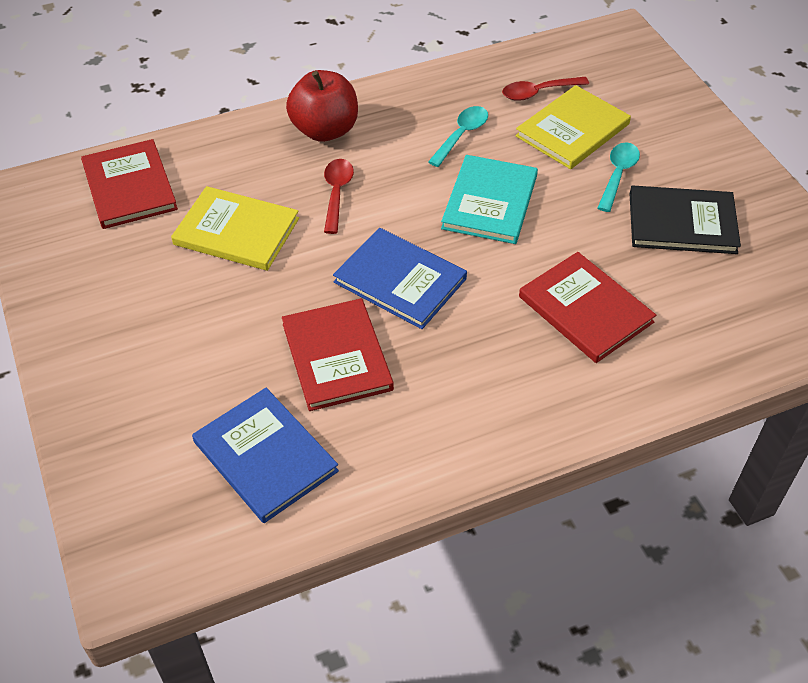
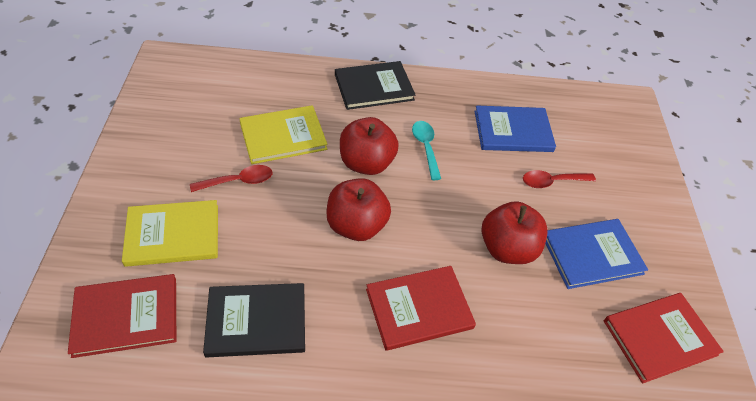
black book: [630,186,741,254] = 1 -> [203,283,305,358] [335,61,416,110] = 2
red apple: [286,70,358,142] = 1 -> [326,178,391,241] [340,117,399,175] [482,201,548,264] = 3
turquoise book: [441,155,538,244] = 1 -> none = 0
turquoise spoon: [428,106,488,167] [598,142,640,212] = 2 -> [412,121,441,180] = 1

